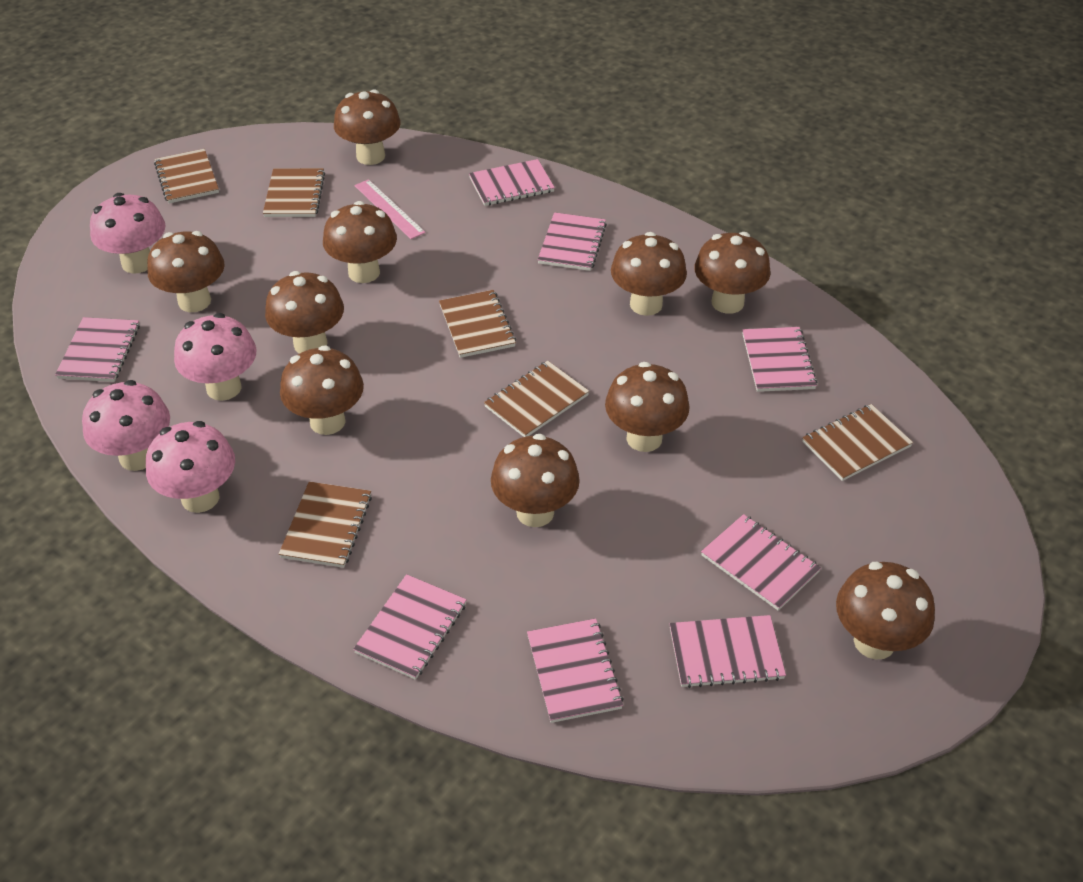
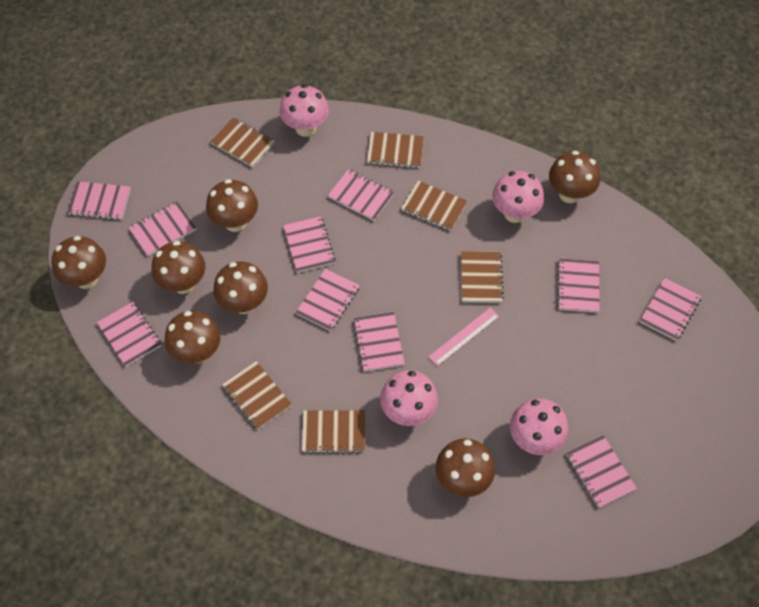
brown mushroom: [147,231,225,312] [265,271,344,354] [280,345,364,435] [323,201,397,283] [334,90,401,165] [491,434,580,527] [605,362,690,452] [611,232,687,316] [694,232,771,314] [836,562,935,660] = 10 -> [51,236,106,289] [152,241,205,294] [165,311,221,364] [206,179,258,232] [213,261,268,314] [435,438,495,497] [549,151,600,203] = 7
pink notebook: [55,317,140,382] [353,574,467,680] [469,159,555,206] [527,618,624,723] [538,212,607,271] [669,615,786,688] [701,514,821,611] [742,327,817,392] = 8 -> [67,181,131,220] [97,302,161,367] [129,201,197,256] [283,216,336,273] [296,268,360,331] [328,169,394,221] [353,312,405,372] [557,258,600,313] [566,435,637,508] [640,278,702,341] = 10

